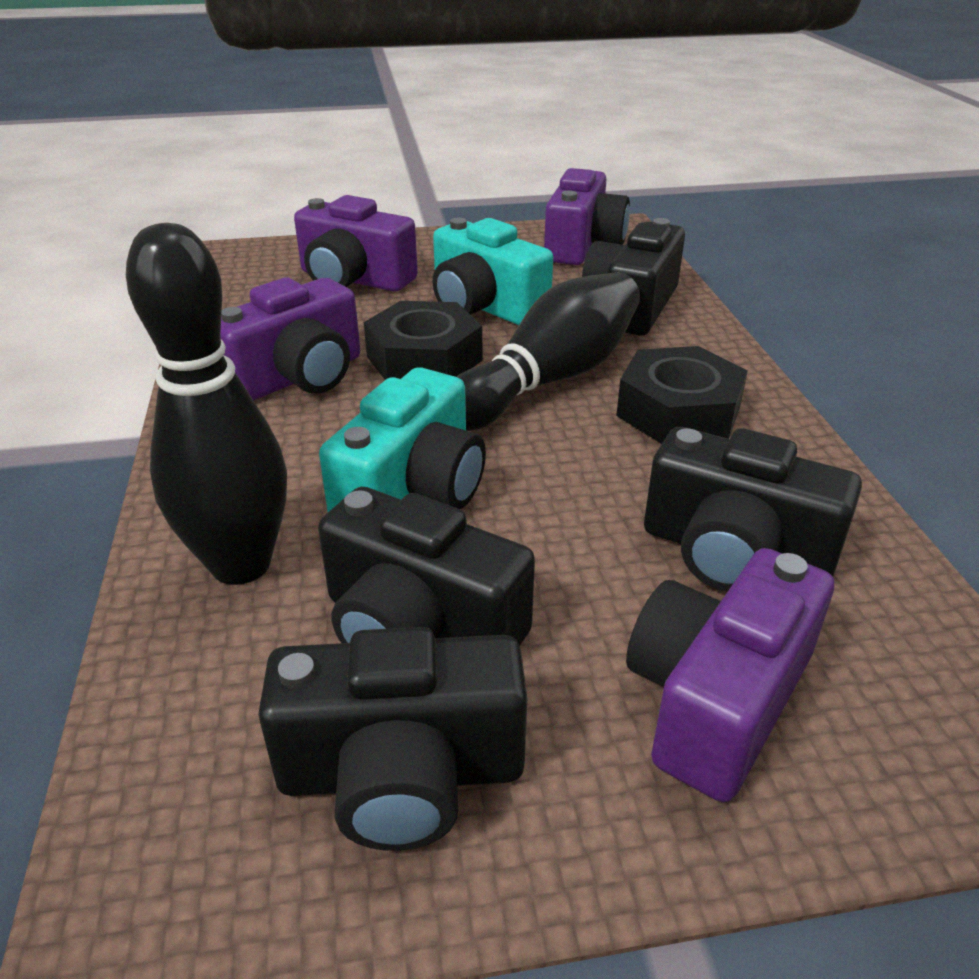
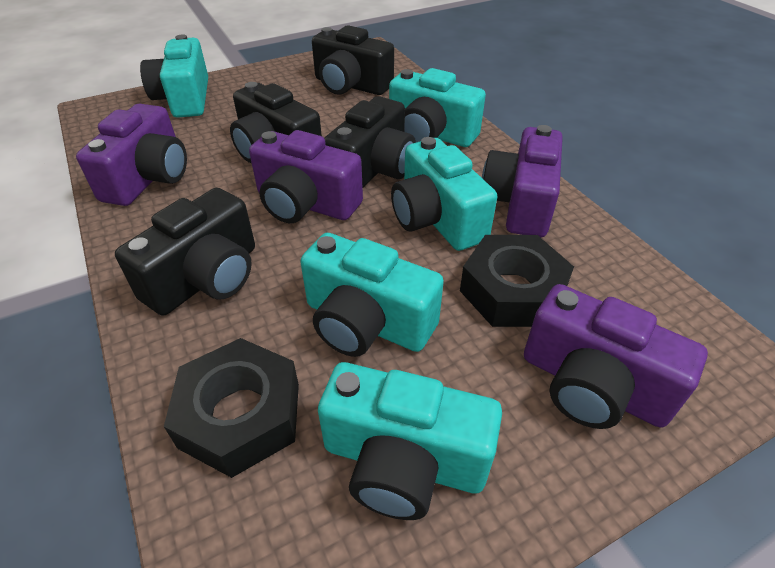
black bowling pin: [126,223,287,585] [457,272,640,431] = 2 -> none = 0
turquoise camera: [319,367,486,512] [432,218,553,325] = 2 -> [140,34,208,118] [300,233,444,357] [318,362,502,520] [389,68,486,147] [391,137,497,251] = 5

